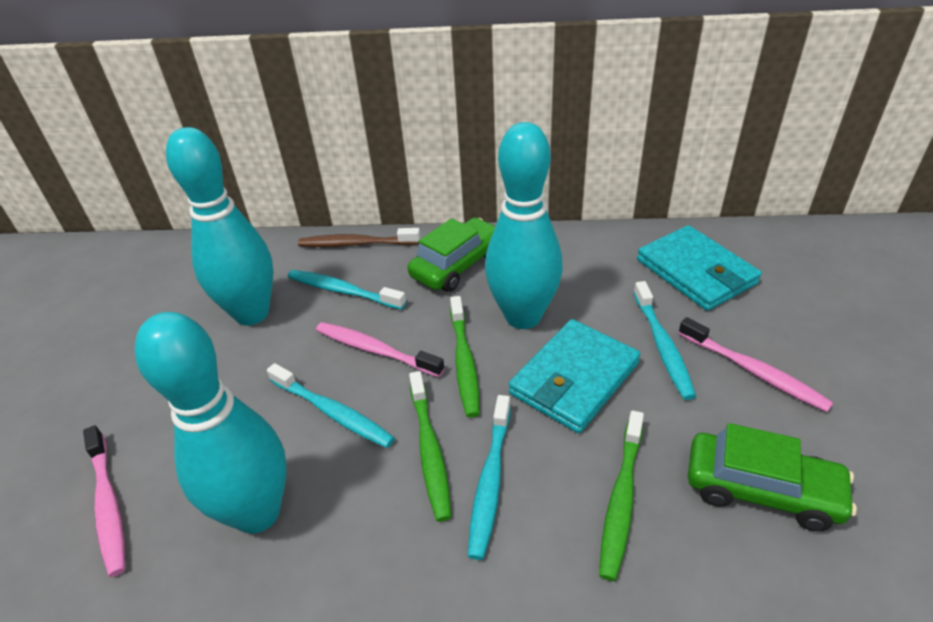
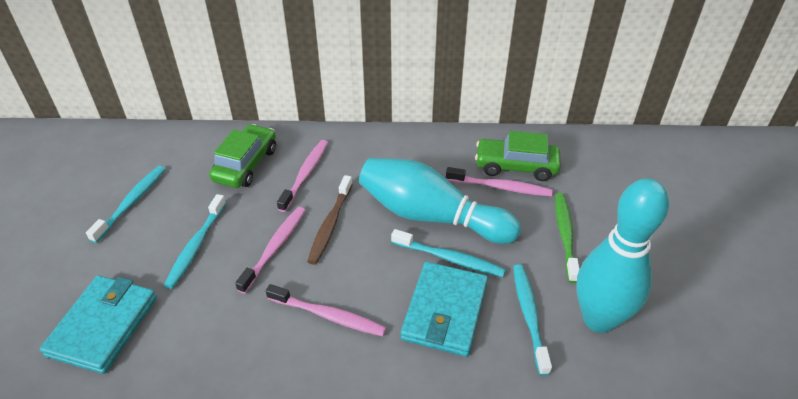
green toothbrush: [409,371,451,522] [450,296,480,418] [599,410,644,581] = 3 -> [555,193,580,283] = 1
pink toothbrush: [83,425,125,577] [316,322,444,377] [678,317,833,412] = 3 -> [235,207,306,294] [266,284,386,336] [277,140,328,212] [446,167,553,197] = 4
turquoise bowling pin: [135,312,287,534] [166,127,273,326] [485,122,563,329] = 3 -> [359,158,521,244] [576,178,669,333] = 2

